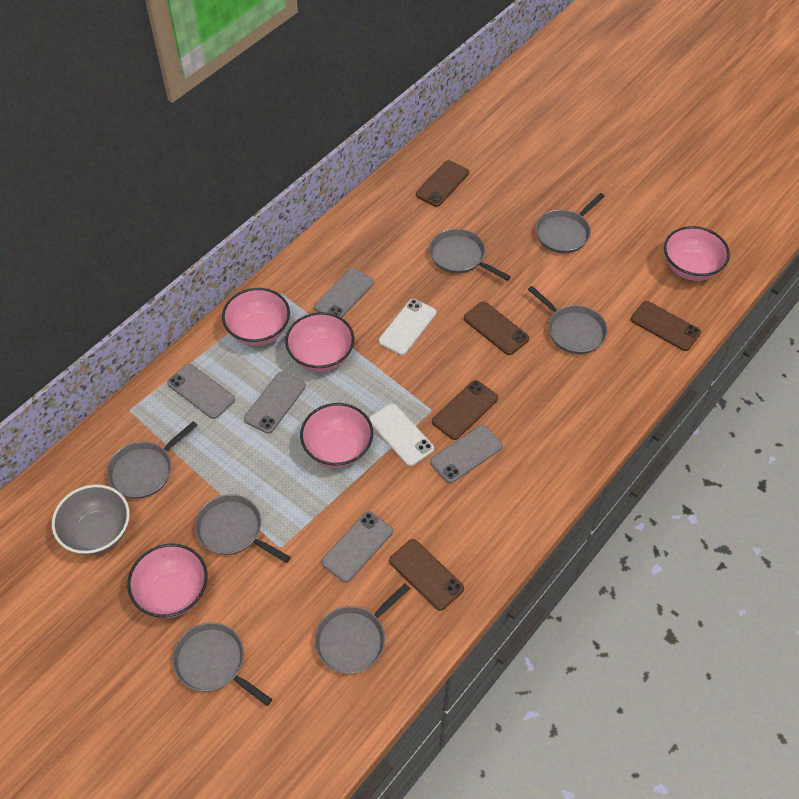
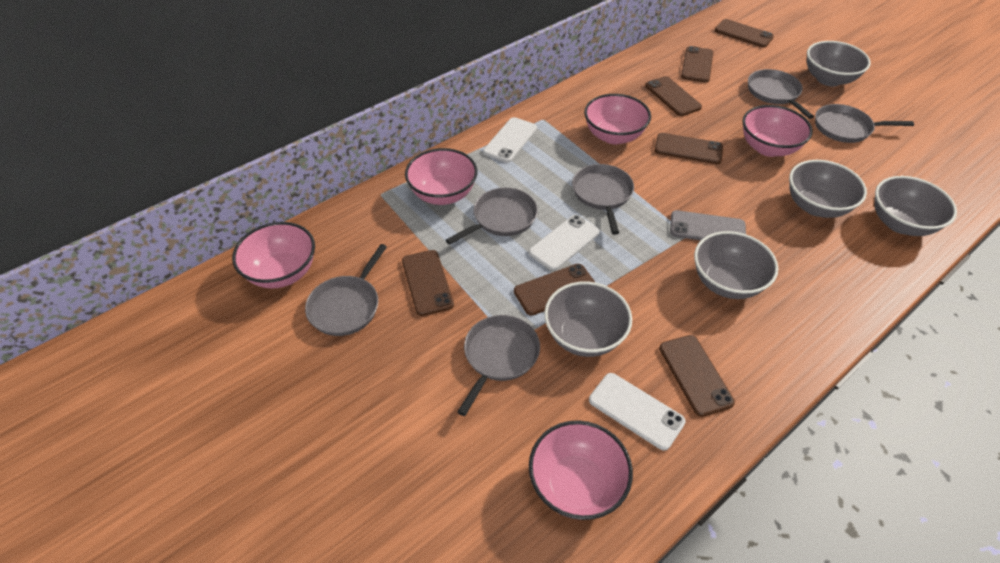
brown phone: [389,539,464,611] [416,160,469,207] [432,380,498,440] [464,301,529,355] [631,301,701,351] = 5 -> [402,250,454,316] [514,264,596,315] [645,76,702,116] [655,133,723,164] [659,335,735,417] [681,46,713,82] [715,19,774,48] = 7
grey bowl: [52,484,130,555] = 1 -> [544,281,632,357] [694,231,778,299] [789,160,867,218] [807,41,871,86] [874,176,957,236] = 5
grey pan: [107,421,198,499] [172,622,272,706] [195,494,291,563] [314,584,410,674] [429,228,511,281] [528,286,608,354] [535,193,605,253] = 7 -> [305,244,387,336] [446,188,538,245] [457,315,540,416] [572,164,634,235] [748,69,814,119] [815,104,914,143] = 6
grey phone: [167,364,235,419] [244,371,306,434] [314,268,374,318] [321,511,393,582] [430,425,503,483] = 5 -> [670,210,746,241] = 1
white phone: [369,403,434,466] [379,299,436,355] = 2 -> [483,117,537,163] [529,215,600,271] [589,373,686,451] = 3

